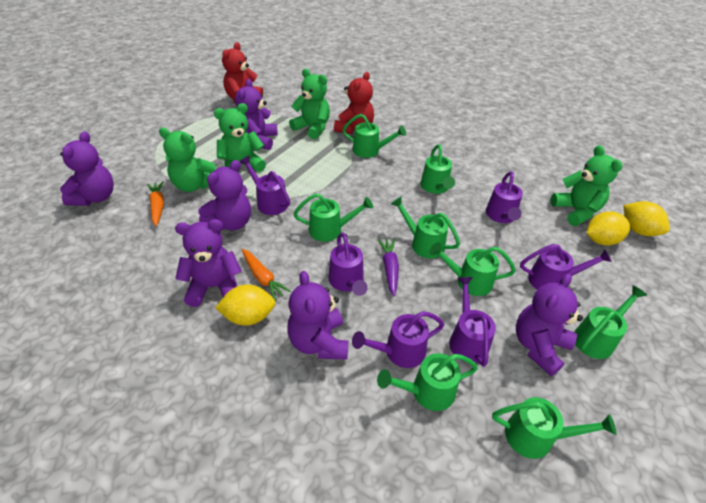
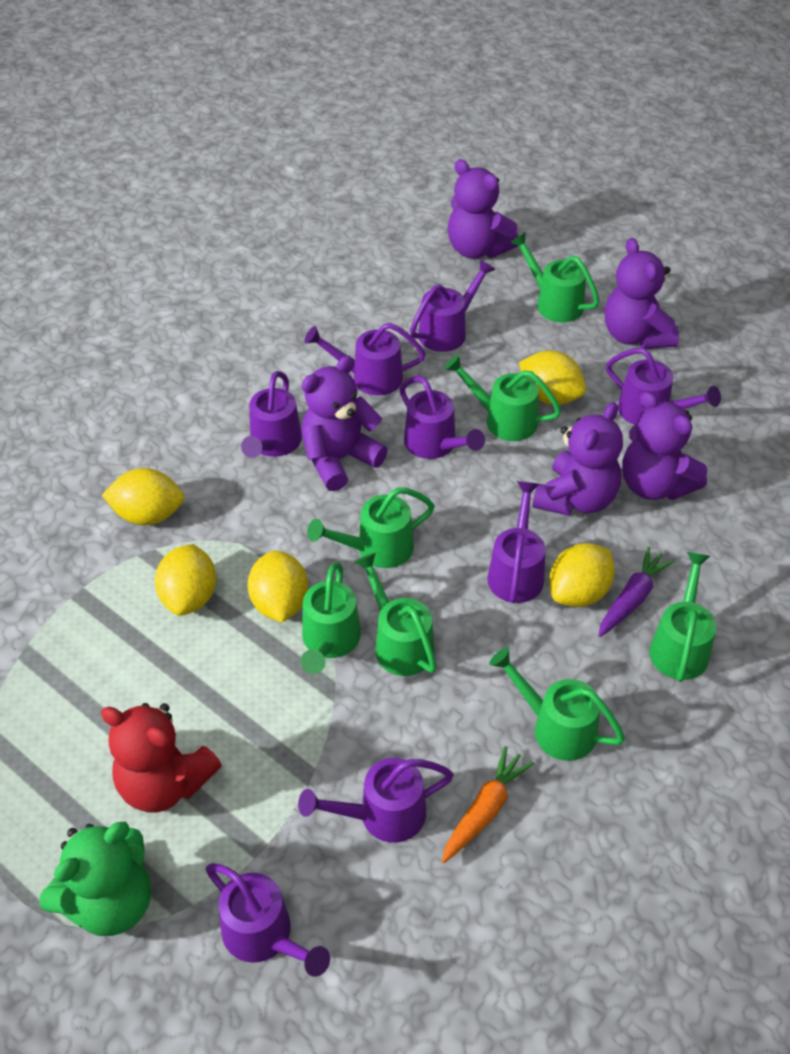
green teddy bear: [159,128,216,192] [214,103,266,173] [289,69,330,139] [551,145,622,226] = 4 -> [39,822,151,936] = 1
green watering can: [293,193,373,242] [342,114,406,158] [377,353,478,411] [391,196,460,259] [420,144,455,194] [429,242,516,296] [492,397,616,459] [574,285,647,359] = 8 -> [301,562,361,674] [307,487,435,568] [354,552,437,676] [444,354,561,441] [489,648,625,761] [510,232,600,322] [649,552,716,682] = 7
orange carrot: [147,181,164,226] [242,249,291,301] = 2 -> [442,746,534,863] = 1
purple teddy bear: [60,131,114,206] [175,219,242,307] [199,160,251,231] [235,79,278,150] [287,271,348,360] [516,273,583,376] = 6 -> [301,356,388,491] [448,159,519,259] [532,402,623,516] [605,238,679,349] [622,391,707,500] = 5
purple watering can: [239,156,290,215] [328,233,368,296] [352,311,444,368] [449,277,496,367] [486,171,523,223] [520,244,612,290] = 6 -> [205,863,330,977] [241,371,302,458] [298,758,454,843] [304,323,426,396] [399,376,485,459] [410,259,496,352] [488,481,545,603] [606,348,721,425] = 8
red teddy bear: [222,42,263,103] [334,72,374,134] = 2 -> [101,703,222,813] = 1
yellow lemon: [215,284,276,326] [587,212,630,245] [623,201,670,236] = 3 -> [102,468,184,525] [155,544,216,616] [247,551,308,622] [519,350,586,405] [549,543,615,607] = 5

